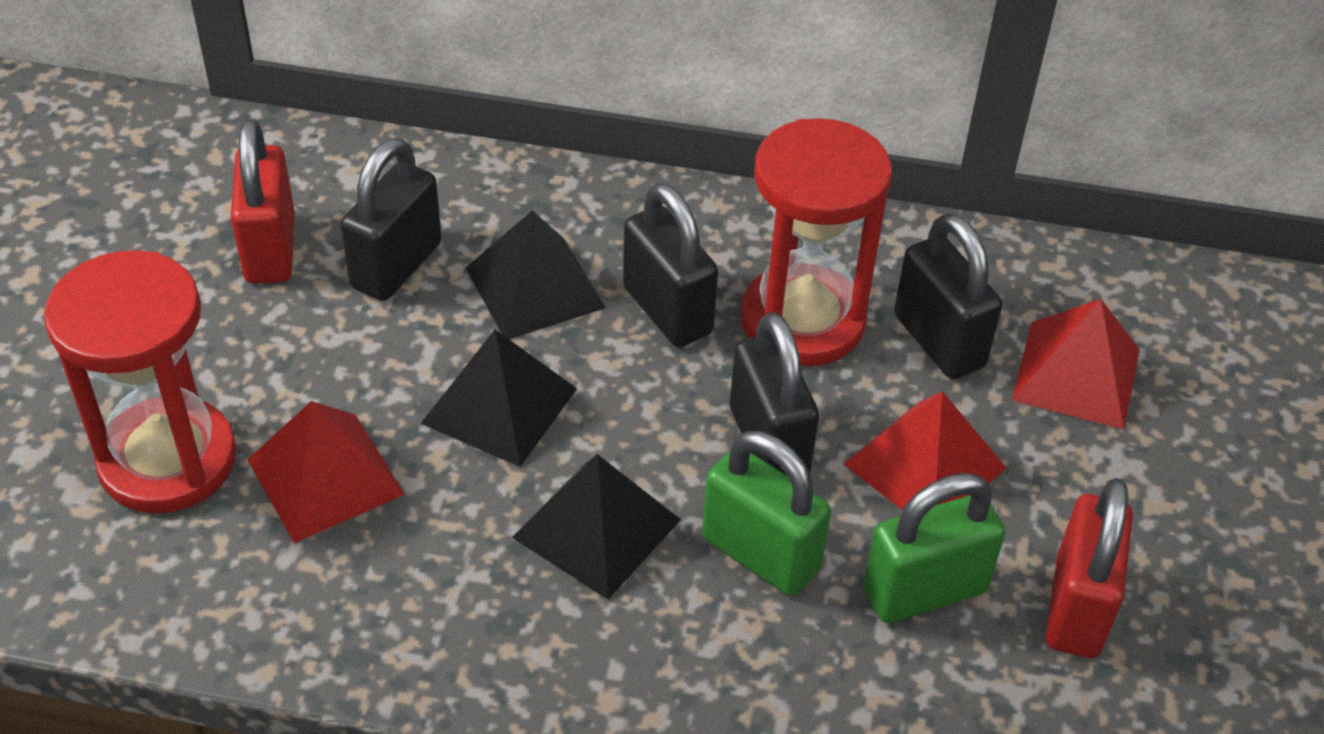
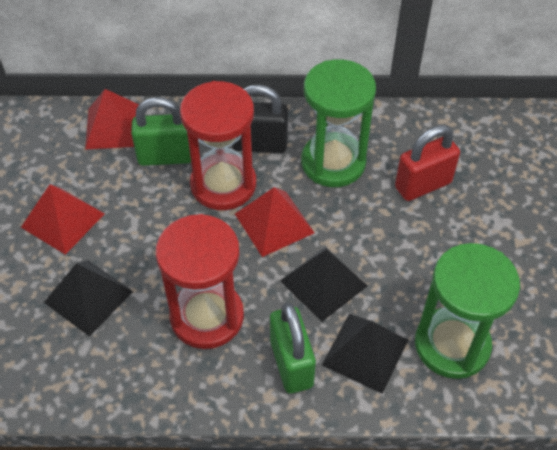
black padlock: [340,138,442,301] [623,183,718,347] [730,312,819,476] [894,213,1002,379] = 4 -> [232,85,288,153] = 1
green hourglass: none = 0 -> [301,59,376,187] [415,243,520,379] = 2
red padlock: [230,119,295,283] [1046,478,1133,658] = 2 -> [395,125,460,201] = 1

